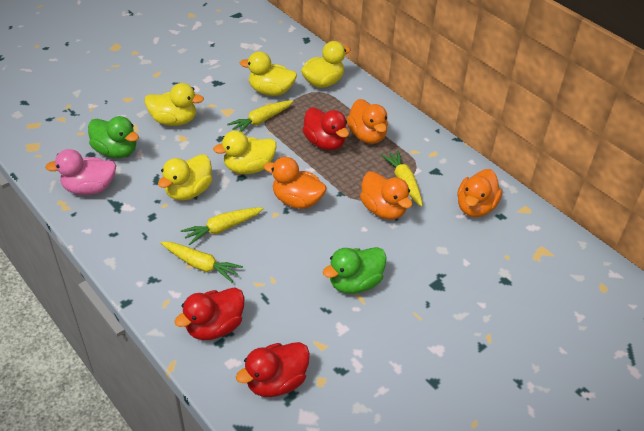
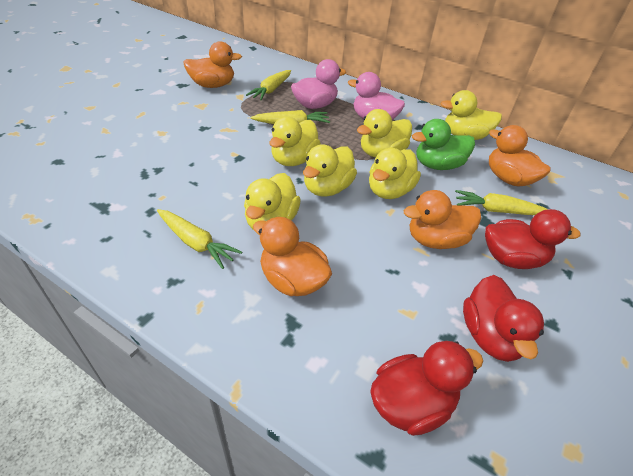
green duck: [88,116,139,158] [323,247,387,294] = 2 -> [412,119,475,170] = 1
pink duck: [45,149,116,195] = 1 -> [291,59,346,109] [348,72,405,120] = 2
yellow duck: [145,83,204,126] [158,154,212,201] [213,131,276,174] [240,51,297,96] [301,41,351,88] = 5 -> [244,173,301,229] [269,117,321,166] [303,144,357,197] [357,109,412,157] [369,148,421,199] [440,90,502,140] = 6

